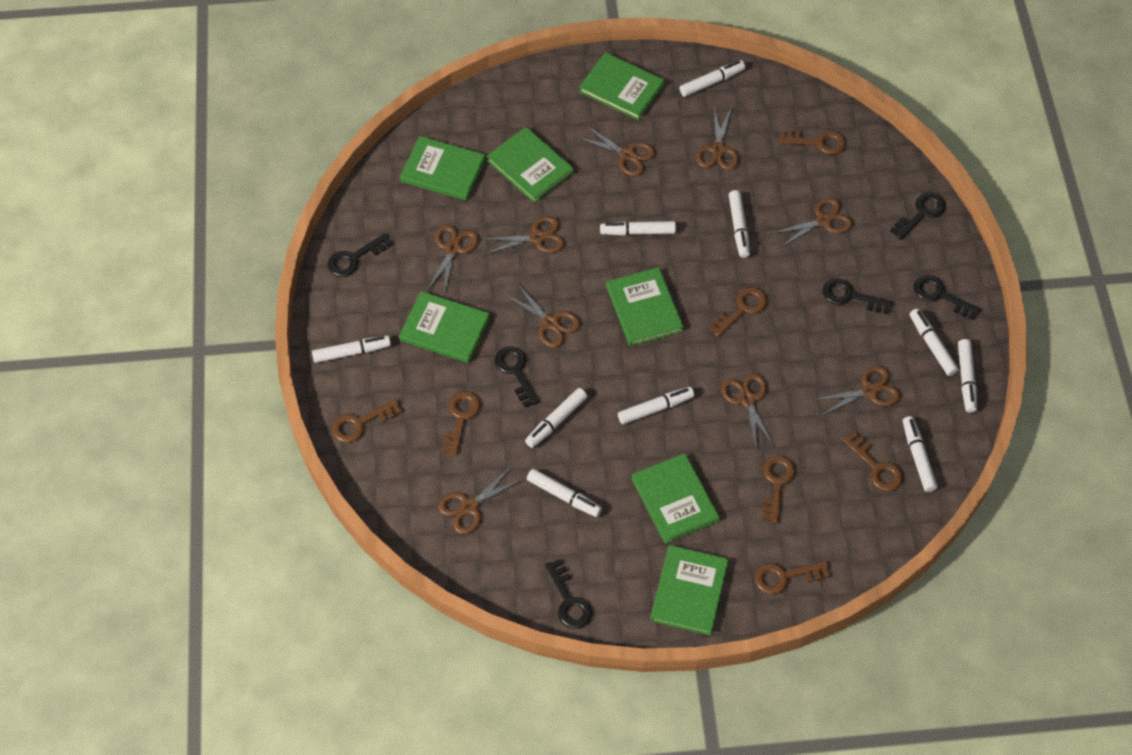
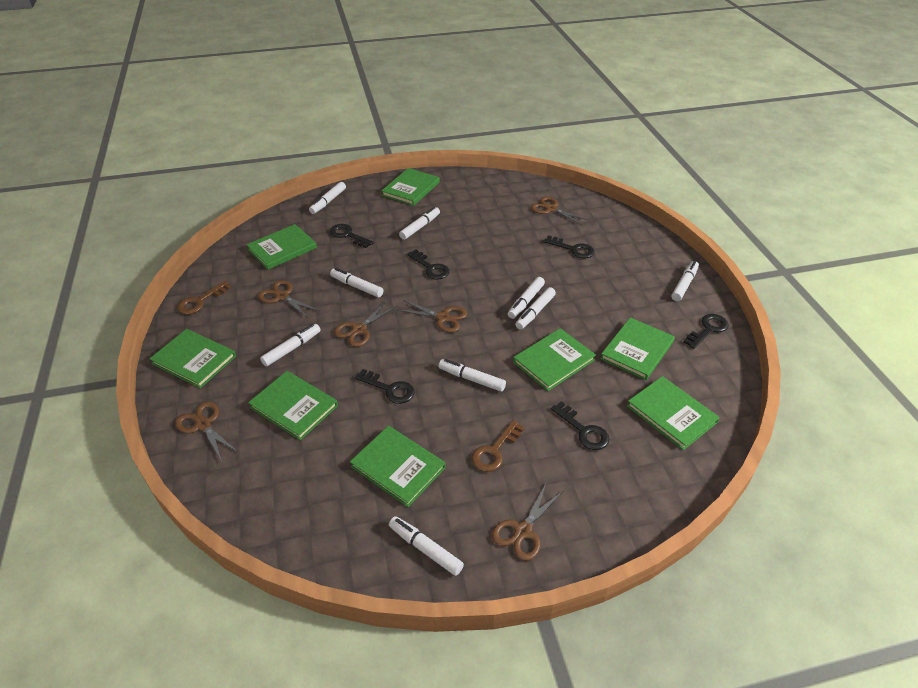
brown key: [332,399,402,443] [442,391,480,456] [708,287,767,337] [754,561,830,594] [762,456,795,523] [779,131,846,155] [843,431,903,491] = 7 -> [177,281,232,314] [471,420,525,472] = 2
brown scissors: [427,224,479,295] [438,466,523,534] [481,216,565,255] [504,282,580,348] [576,125,655,176] [696,106,739,170] [721,373,775,452] [771,197,853,248] [814,366,900,416] = 9 -> [175,402,239,462] [258,280,319,318] [334,301,397,347] [397,300,467,332] [492,482,563,561] [531,197,589,225] = 6
green book: [399,291,490,363] [400,136,486,200] [487,127,574,203] [579,52,665,120] [606,267,684,346] [631,453,720,544] [650,545,729,635] = 7 -> [150,329,236,388] [246,224,317,270] [248,371,338,440] [350,426,446,507] [381,168,440,206] [513,328,596,391] [600,317,675,380] [627,376,720,450] = 8
white marker: [312,335,391,363] [525,388,587,448] [527,469,602,517] [600,221,676,236] [618,387,694,424] [679,60,745,97] [729,190,750,258] [903,416,937,492] [910,309,959,376] [958,339,977,413] = 10 -> [260,324,321,366] [309,182,346,214] [330,268,384,297] [389,516,464,576] [399,207,440,240] [439,359,506,392] [508,277,545,319] [515,287,556,329] [671,261,699,301] = 9

